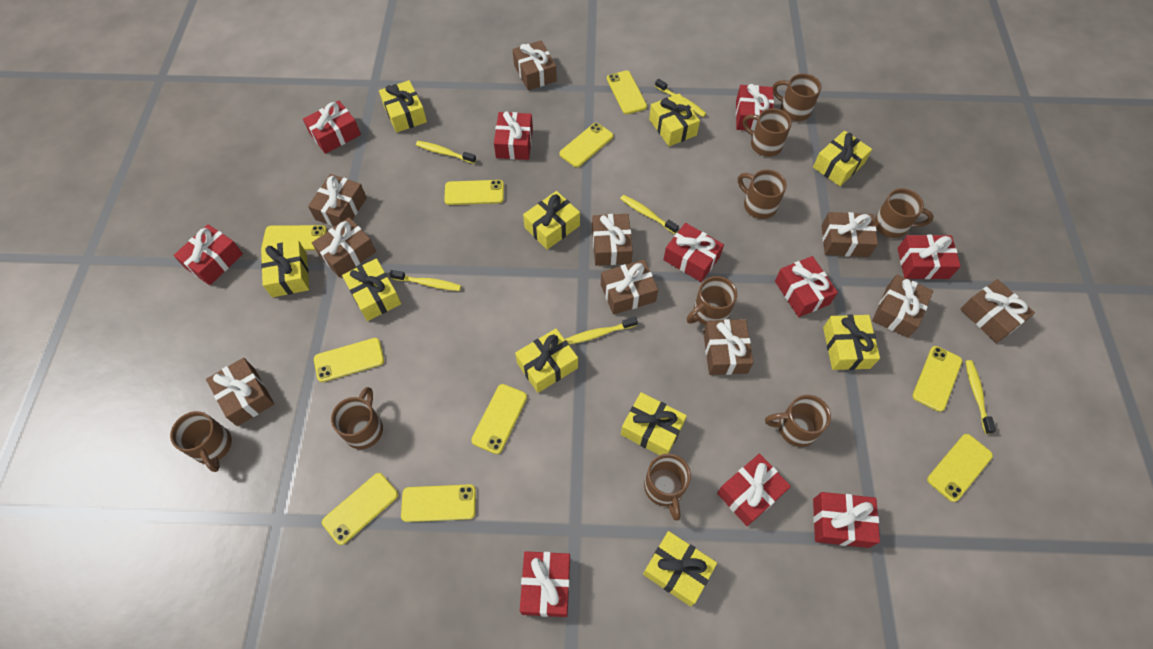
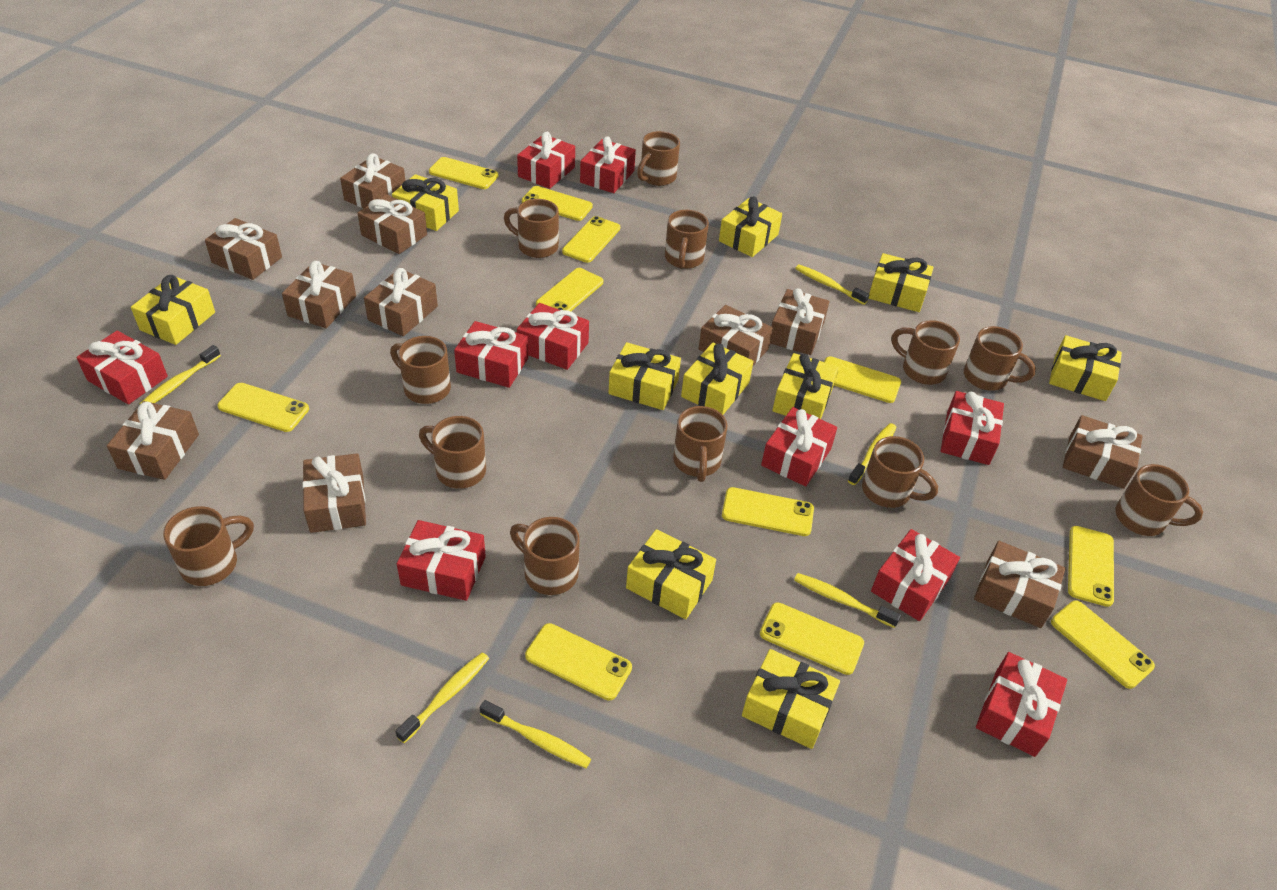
brown gift: [206,358,274,426] [308,174,367,227] [312,217,376,278] [512,41,557,90] [592,214,633,266] [601,259,658,315] [703,319,754,375] [822,212,878,257] [872,275,933,338] [960,279,1035,343] = 10 -> [107,401,199,480] [205,218,282,280] [282,261,356,328] [302,453,366,533] [340,153,405,208] [358,194,427,254] [364,268,438,336] [699,305,773,365] [770,288,829,355] [974,541,1065,628] [1063,415,1143,489] = 11
brown mug: [170,411,232,472] [331,387,383,449] [644,453,691,521] [687,276,737,326] [738,170,787,219] [743,108,792,157] [765,395,831,447] [772,74,822,121] [874,188,934,238] = 9 -> [163,506,254,586] [390,336,451,404] [419,416,486,489] [504,199,559,258] [510,517,580,595] [637,131,680,186] [665,210,709,269] [673,406,727,482] [862,436,938,508] [891,320,960,385] [964,326,1036,391] [1115,464,1203,536] = 12
yellow phone: [262,225,327,250] [314,338,384,382] [322,473,398,545] [401,484,476,522] [444,180,504,205] [471,384,527,454] [559,123,613,167] [607,70,647,114] [912,346,962,412] [927,434,993,502] = 10 -> [217,383,309,432] [429,157,499,189] [522,186,593,221] [525,623,632,701] [536,268,603,311] [562,216,620,263] [722,487,814,536] [760,602,864,675] [824,356,901,403] [1051,600,1155,689] [1068,526,1114,607] = 11

